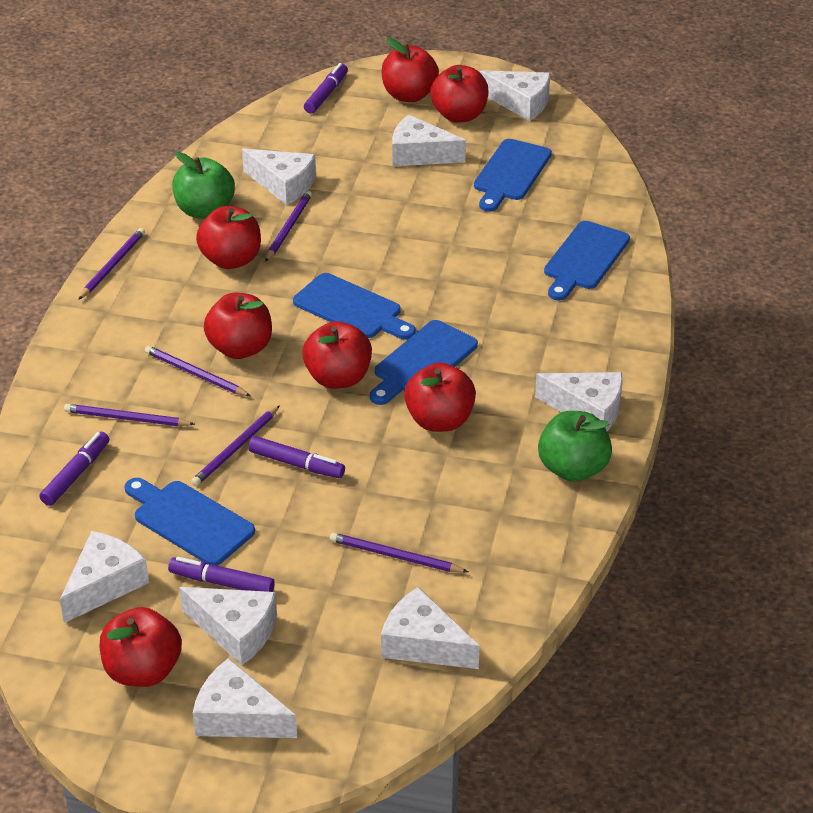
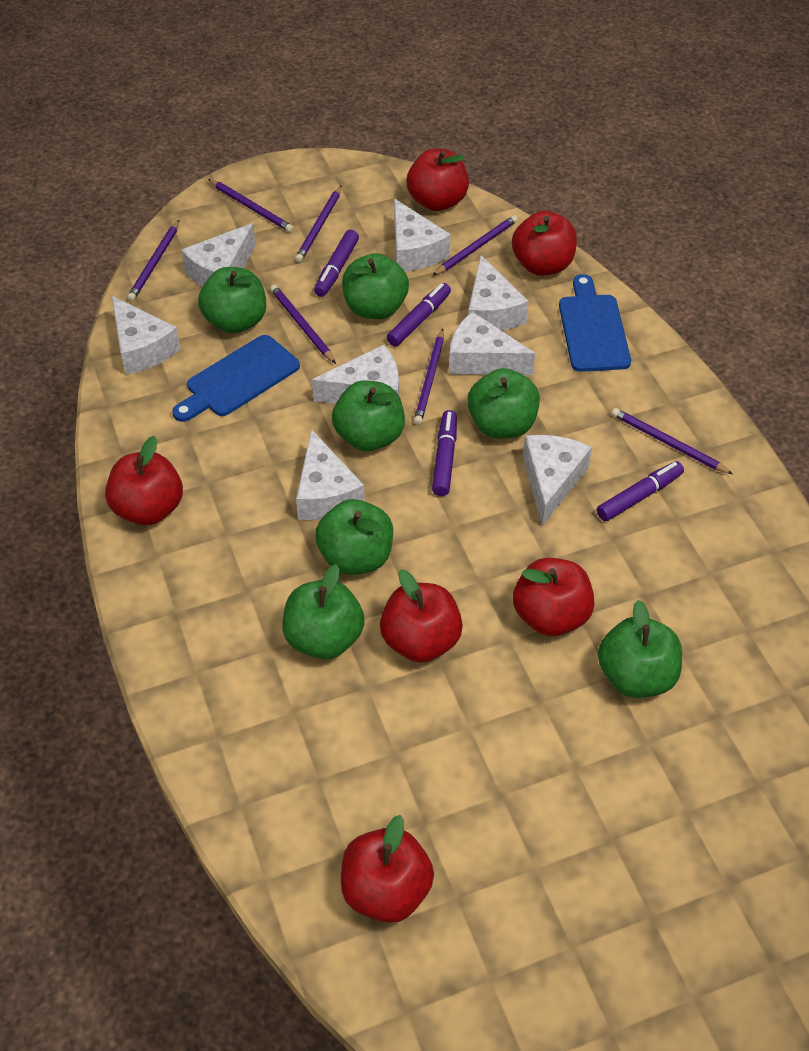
blue cutting board: [124,478,255,566] [293,273,416,339] [370,320,478,405] [474,139,552,212] [544,221,630,301] = 5 -> [172,335,300,422] [559,274,631,372] = 2
green apple: [172,152,235,219] [538,411,612,482] = 2 -> [198,267,266,333] [282,564,365,659] [315,499,393,575] [332,381,405,451] [342,253,409,319] [467,368,540,439] [598,600,682,698] = 7
purple pencil: [64,404,195,426] [78,228,145,300] [145,346,251,396] [191,405,280,486] [265,191,312,262] [330,533,468,572] = 6 -> [127,220,179,301] [208,179,294,232] [270,285,336,364] [295,186,341,262] [414,329,444,425] [432,215,518,276] [611,408,733,474] = 7
red apple: [99,607,182,687] [196,206,261,269] [204,293,272,359] [302,321,372,389] [381,38,439,102] [404,363,476,432] [430,65,489,123] = 7 -> [105,436,183,525] [341,815,434,923] [380,570,463,663] [407,149,469,211] [512,211,577,276] [513,558,594,636] = 6

